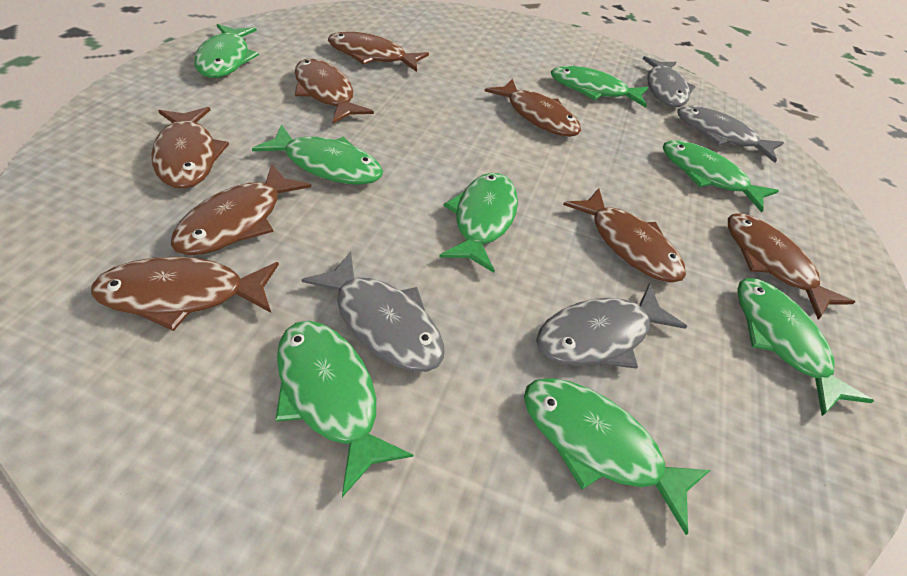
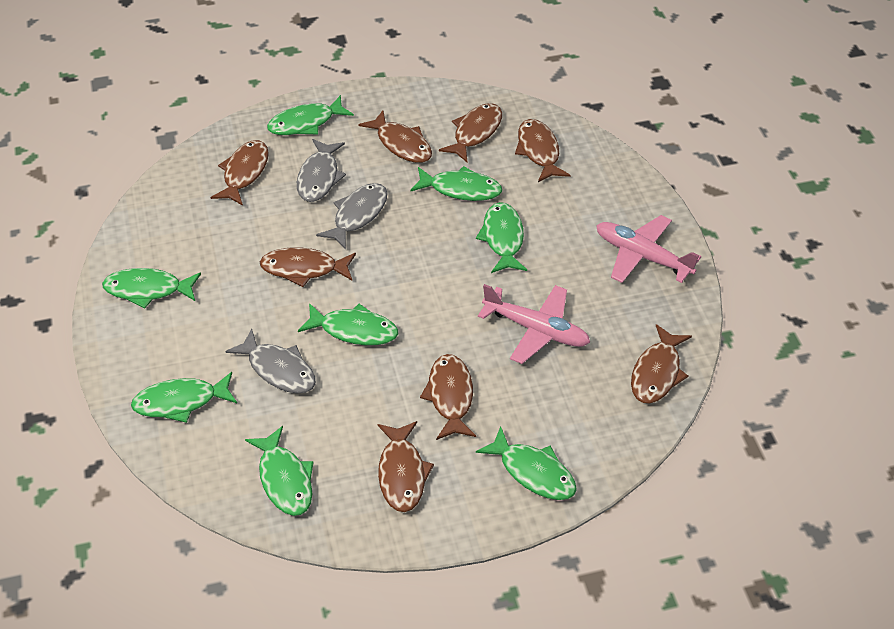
grey fish: [301,251,444,372] [536,283,687,369] [642,56,696,107] [678,106,784,163] = 4 -> [225,329,316,393] [297,139,346,202] [316,183,387,249] = 3
pink plane: none = 0 -> [478,284,590,364] [596,215,701,283] = 2

